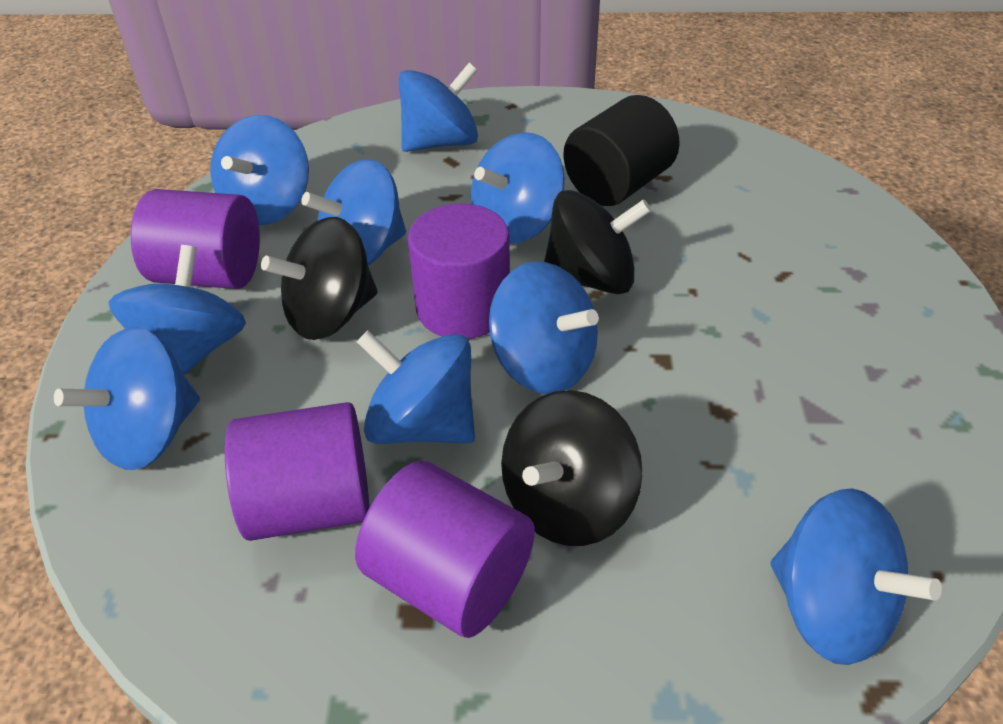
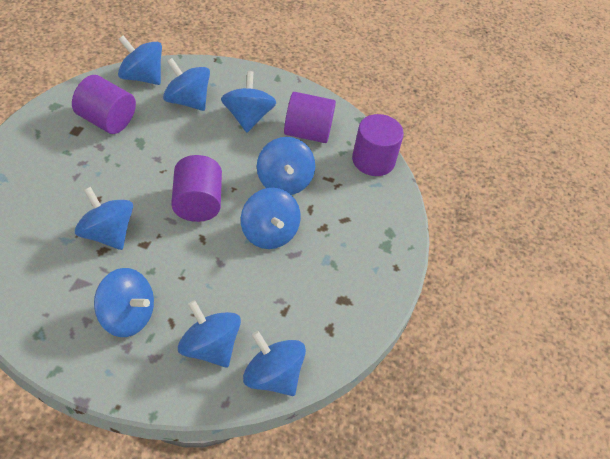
black cylinder: [563,95,680,206] = 1 -> none = 0
black spinning top: [261,217,378,340] [501,390,643,546] [544,190,651,294] = 3 -> none = 0

